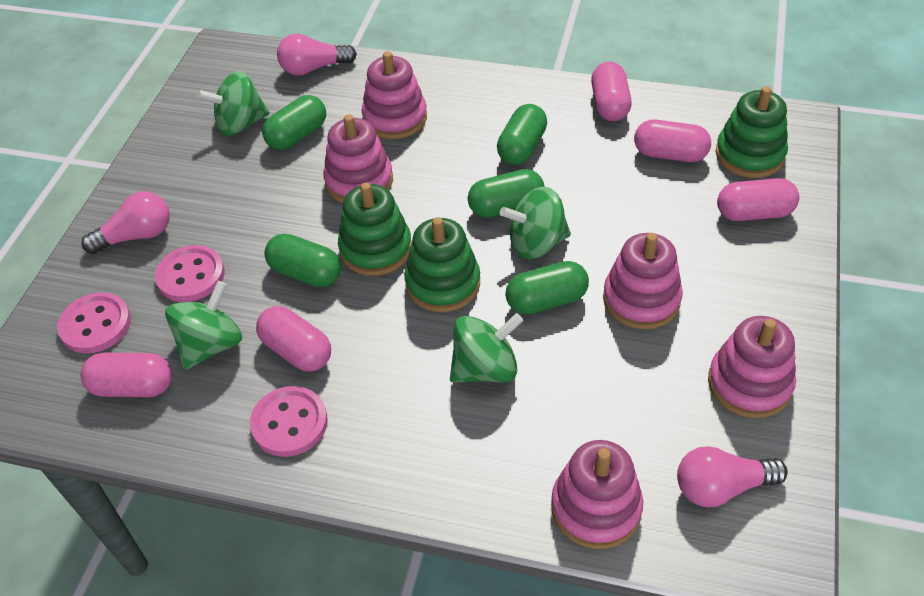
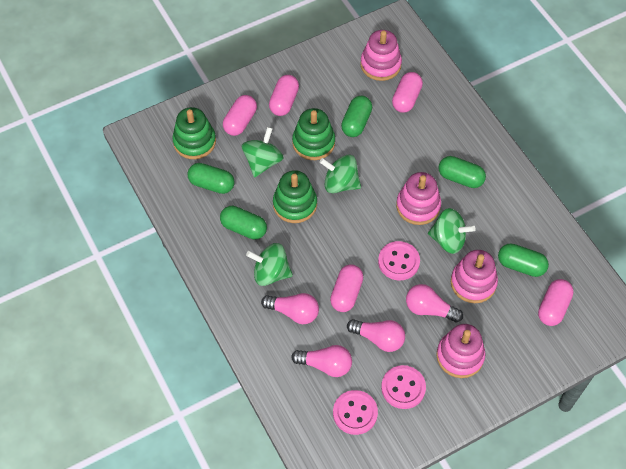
pink light bulb: [81,191,170,254] [277,34,357,76] [677,446,788,507] = 3 -> [261,293,319,324] [291,345,352,377] [347,319,405,352] [406,284,463,323] = 4
pink stacking toy: [323,115,393,203] [362,51,427,139] [551,440,643,549] [603,233,683,329] [708,316,796,418] = 5 -> [360,30,402,81] [396,172,441,225] [436,324,485,378] [451,250,498,303] = 4

